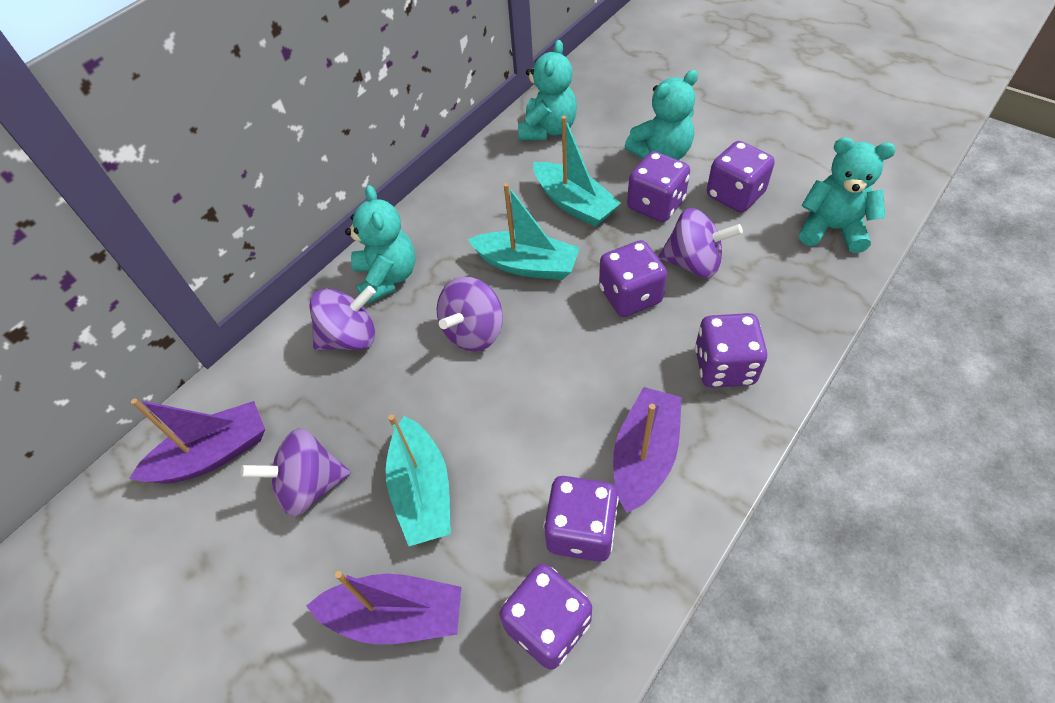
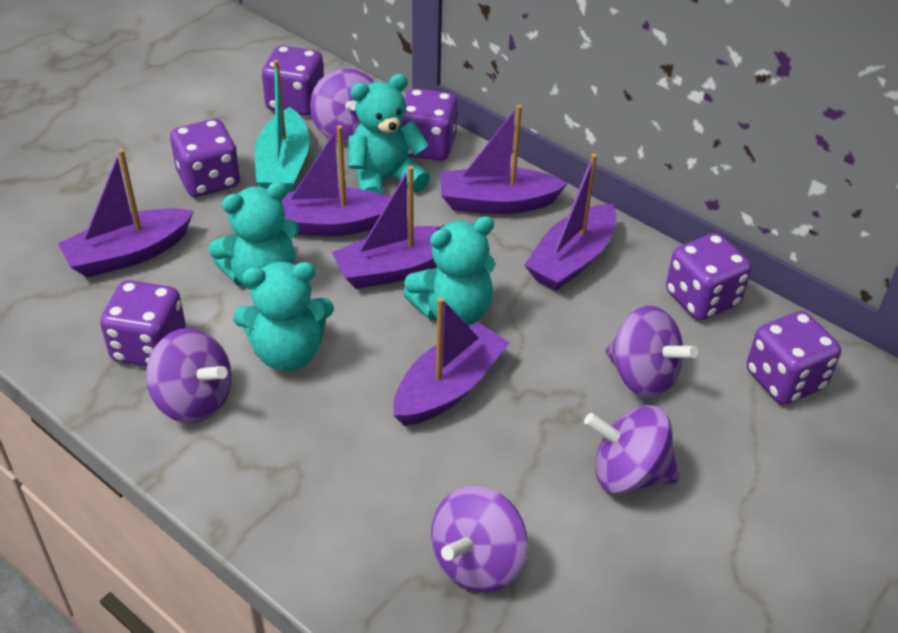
purple boat: [129,399,265,483] [306,571,461,645] [613,387,682,513] = 3 -> [58,149,194,277] [281,125,391,236] [332,166,442,289] [393,297,510,426] [440,105,568,214] [524,153,617,291] = 6
purple spinning top: [241,428,351,517] [309,286,376,350] [437,276,503,351] [659,208,743,278] = 4 -> [146,328,232,424] [310,68,374,144] [431,486,528,592] [584,405,680,494] [606,306,698,398] = 5
turquoise boat: [386,414,451,546] [468,183,580,280] [533,116,621,227] = 3 -> [254,60,310,192] = 1

